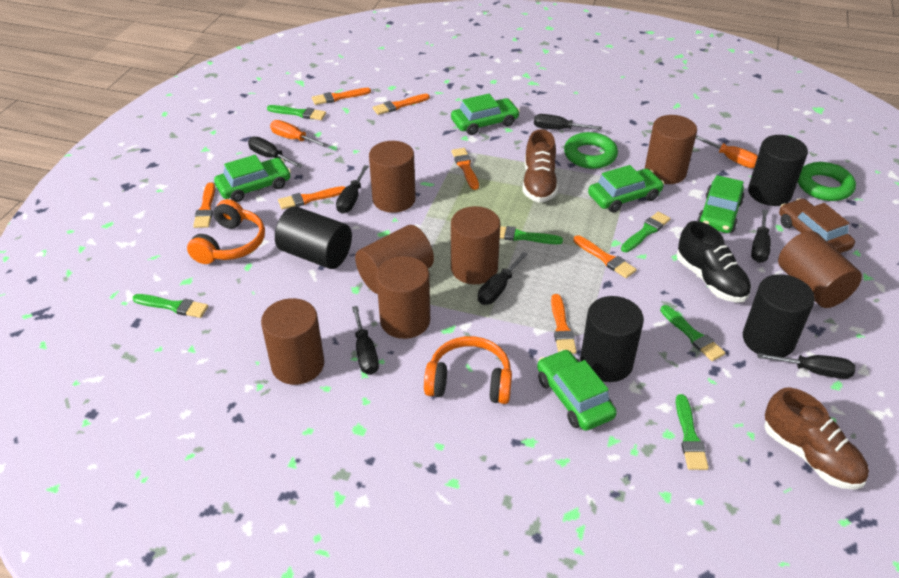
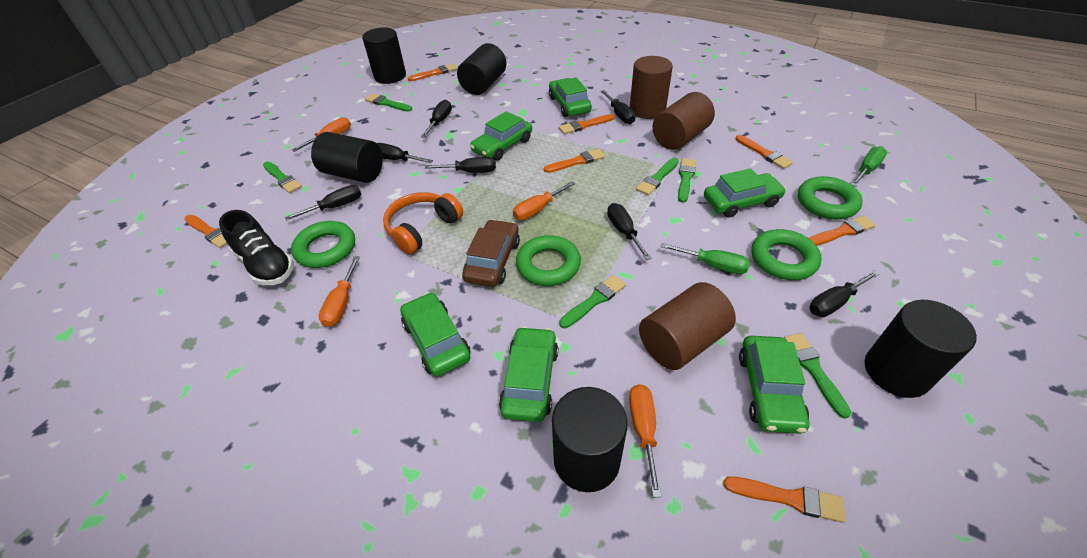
black cylinder: [275,206,352,269] [580,296,644,382] [743,274,815,357] [748,135,808,206] = 4 -> [311,132,383,183] [362,28,406,84] [457,43,506,95] [552,387,628,492] [865,300,977,398] = 5
brown cylinder: [261,298,324,385] [355,225,434,294] [369,141,416,213] [376,256,430,339] [451,206,501,284] [645,115,697,184] [778,231,862,308] = 7 -> [630,56,673,119] [639,282,736,370] [652,92,715,150] = 3
brown shoe: [523,129,558,202] [764,388,869,490] = 2 -> none = 0
green car: [214,155,291,202] [451,94,520,135] [537,349,617,431] [588,165,664,213] [697,175,745,233] = 5 -> [400,292,471,377] [470,111,532,160] [499,326,558,422] [549,77,592,117] [704,168,786,218] [739,336,810,434] = 6
green ring: [564,132,618,169] [798,162,856,201] = 2 -> [291,221,355,268] [516,235,581,286] [752,229,822,280] [798,176,863,219] = 4
green screwdriver: none = 0 -> [660,243,750,274] [851,146,887,187] = 2
orange headphones: [187,199,265,264] [424,336,512,404] = 2 -> [383,192,463,255] = 1
orange screwdriver: [270,120,328,147] [695,135,758,168] = 2 -> [292,117,351,152] [319,256,360,327] [513,181,576,220] [629,384,662,497] = 4

